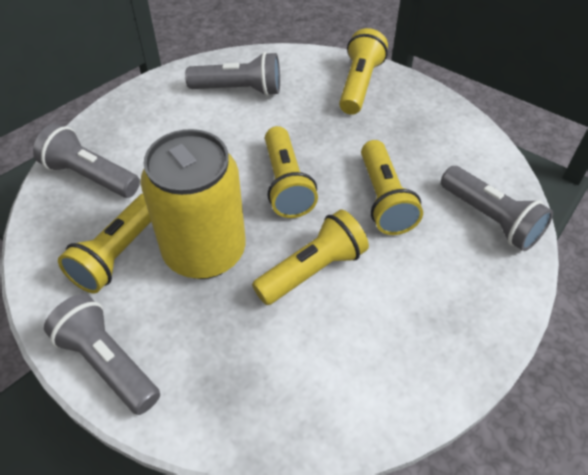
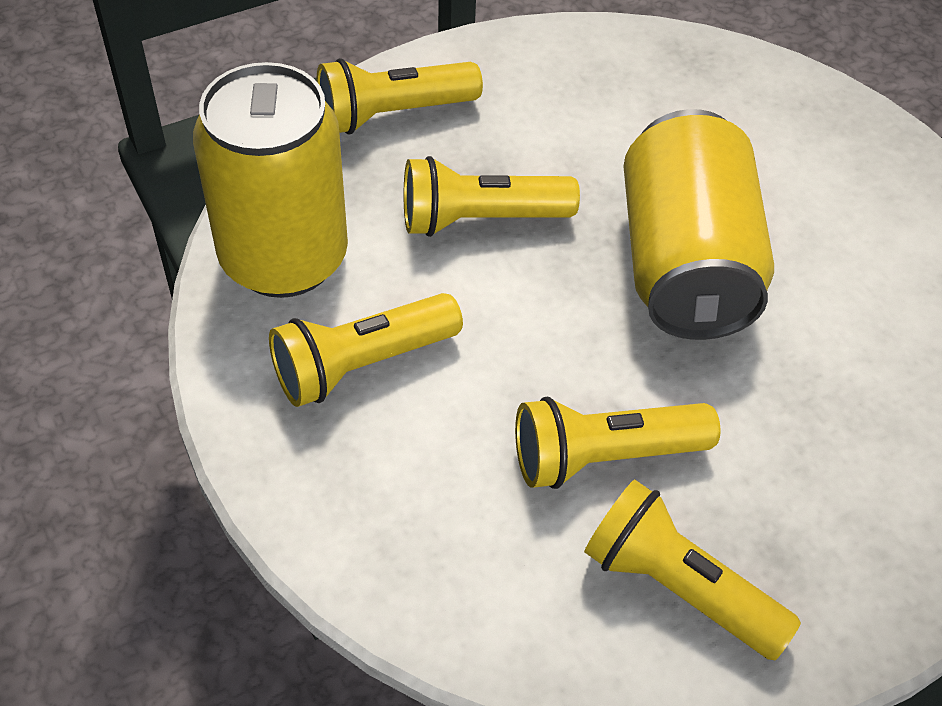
grey flashlight: [33,123,140,198] [44,294,160,415] [185,52,280,96] [441,166,553,251] = 4 -> none = 0
yellow can: [141,129,246,279] = 1 -> [193,62,348,298] [623,109,774,340] = 2

